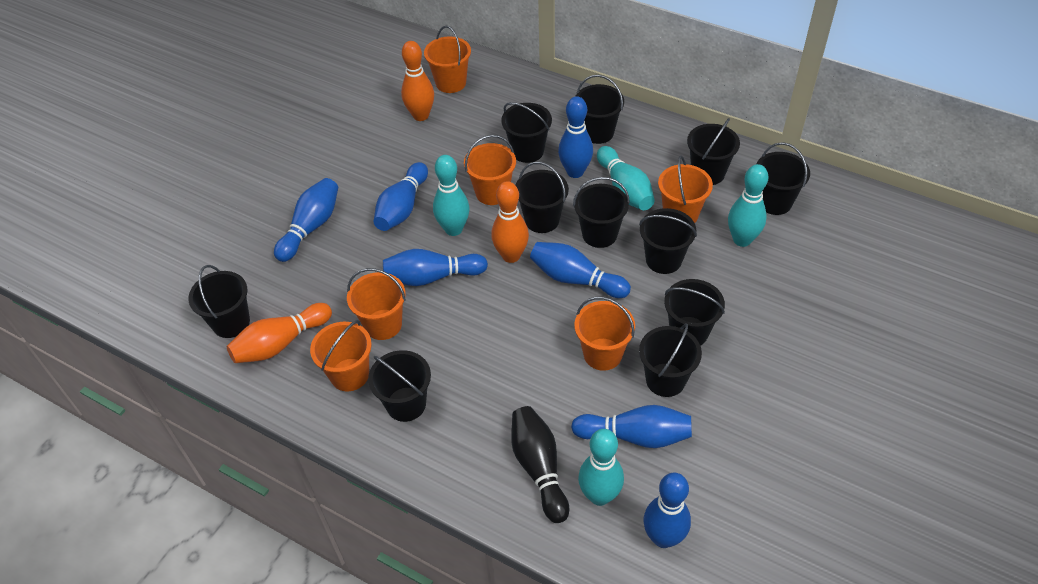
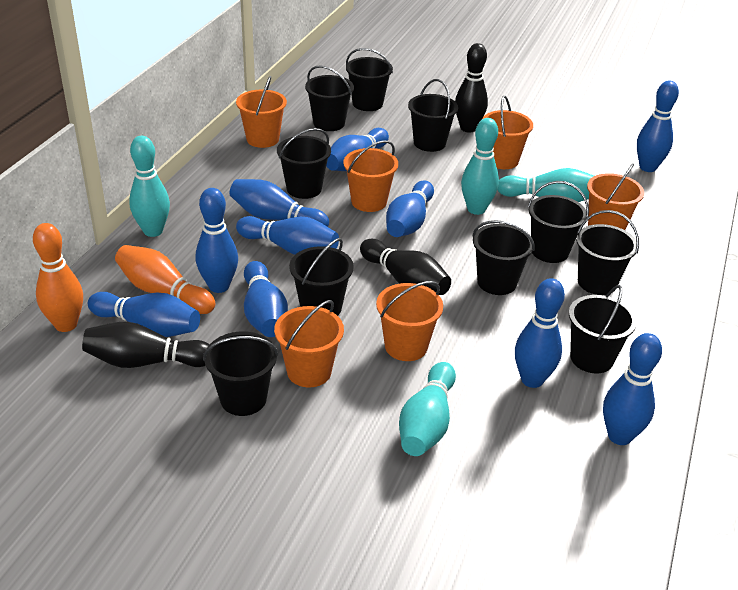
black bowling pin: [511,406,569,523] = 1 -> [82,322,210,368] [360,239,451,295] [455,43,488,133] = 3
black bucket: [188,265,250,338] [368,350,431,422] [501,102,552,163] [516,162,569,233] [573,177,630,248] [575,75,624,144] [639,208,697,274] [639,323,702,397] [664,279,725,346] [687,118,740,185] [757,142,810,215] = 11 -> [203,331,278,416] [277,128,331,199] [289,238,354,316] [305,65,354,131] [346,48,393,111] [408,79,458,152] [472,220,535,295] [528,181,589,263] [569,285,637,373] [576,210,639,295] = 10
blue bowling pin: [274,178,338,262] [373,162,428,231] [383,249,488,286] [530,242,631,298] [558,96,593,178] [571,405,692,448] [643,473,691,548] = 7 -> [88,292,200,337] [196,188,238,293] [229,179,329,227] [236,216,339,255] [244,261,288,337] [326,128,389,171] [386,180,434,237] [515,278,565,388] [603,333,662,445] [637,81,679,172] = 10
orange bowling pin: [226,303,332,363] [401,41,434,121] [491,181,529,263] = 3 -> [33,223,83,332] [115,245,215,314] = 2

